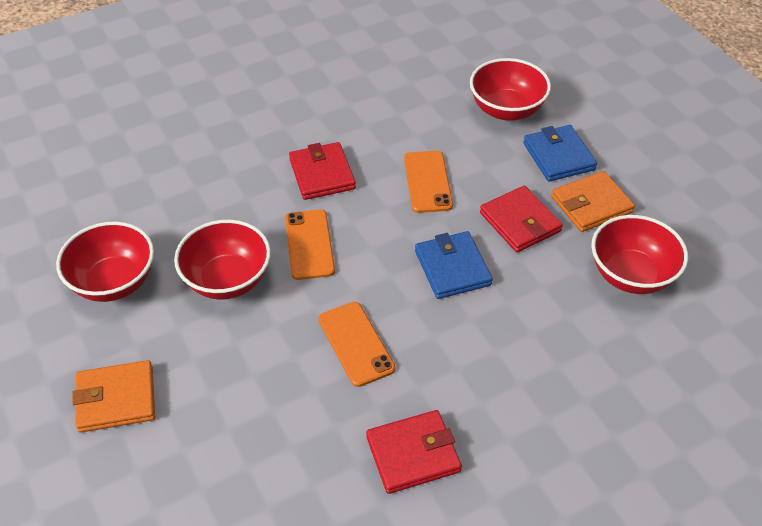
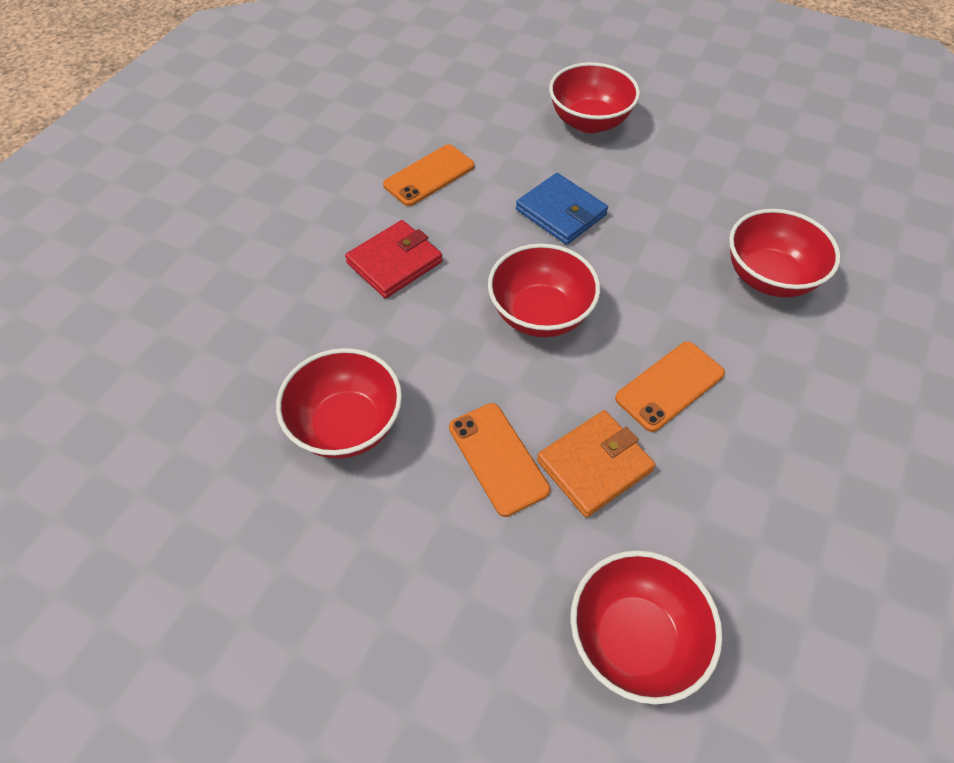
blue wallet: [415,231,493,299] [523,125,597,182] = 2 -> [516,173,608,245] = 1
orange wallet: [72,360,155,433] [551,171,635,232] = 2 -> [537,410,656,518] = 1
red bowl: [56,222,154,302] [174,220,271,300] [470,58,551,121] [591,215,688,294] = 4 -> [276,348,402,459] [488,244,600,337] [549,62,640,133] [571,550,723,705] [729,209,841,297] = 5
red wallet: [289,142,356,200] [366,410,462,494] [480,186,563,252] = 3 -> [345,220,443,298] = 1

